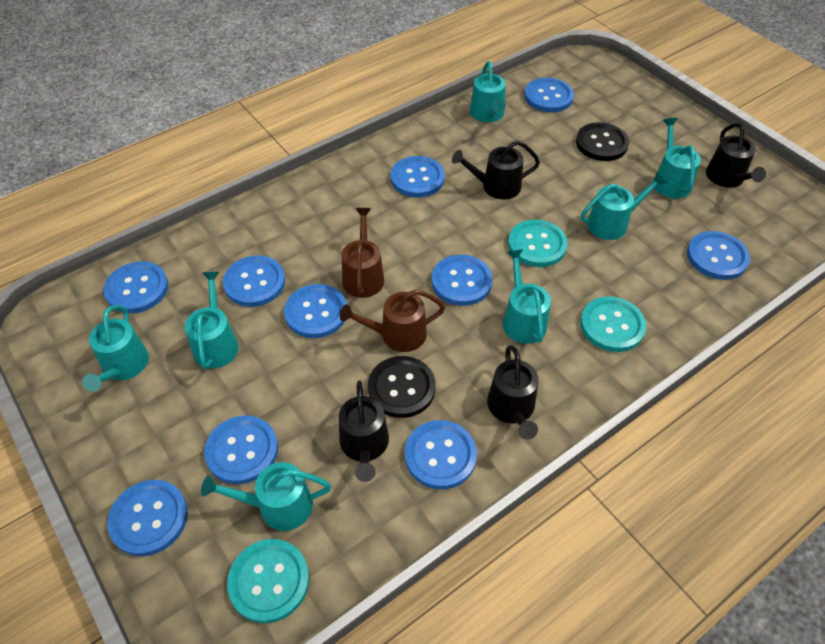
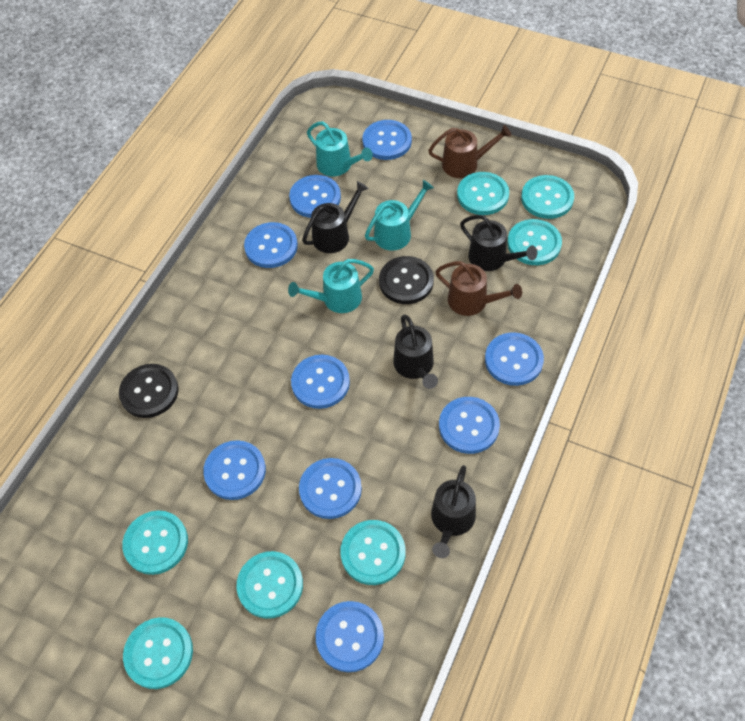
blue button: [104,262,168,313] [107,480,188,556] [204,416,278,484] [223,256,285,307] [284,284,347,338] [391,156,445,198] [405,420,477,489] [432,255,493,306] [524,78,574,112] [687,231,750,280] = 10 -> [203,440,266,500] [244,222,298,268] [289,175,341,218] [291,355,350,409] [299,458,362,519] [315,601,384,672] [362,120,412,160] [439,397,500,454] [485,332,544,386] = 9
turquoise button: [227,539,309,623] [508,220,568,267] [580,296,646,352] = 3 -> [122,511,188,575] [123,617,193,689] [236,551,303,619] [340,520,405,585] [457,172,509,215] [507,219,562,265] [521,175,574,219] = 7
turquoise watering can: [82,305,149,392] [185,272,239,369] [201,462,331,531] [470,61,506,122] [503,249,551,344] [581,172,666,240] [653,118,701,198] = 7 -> [288,259,374,313] [307,122,373,177] [365,180,434,251] = 3

